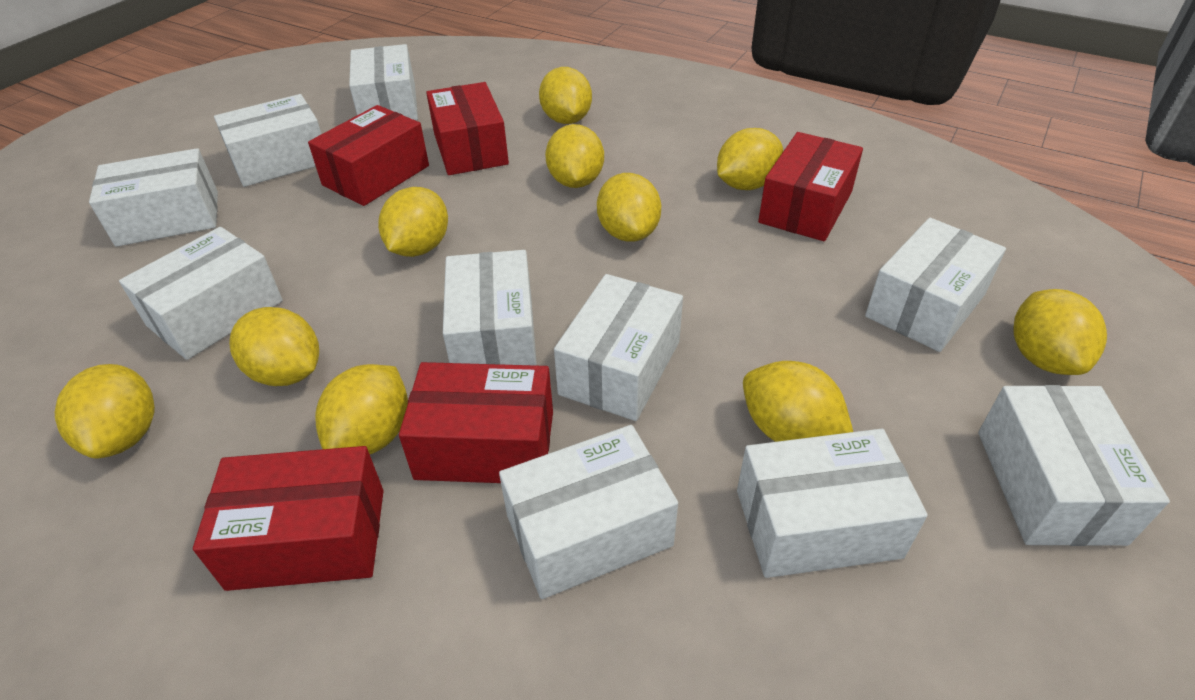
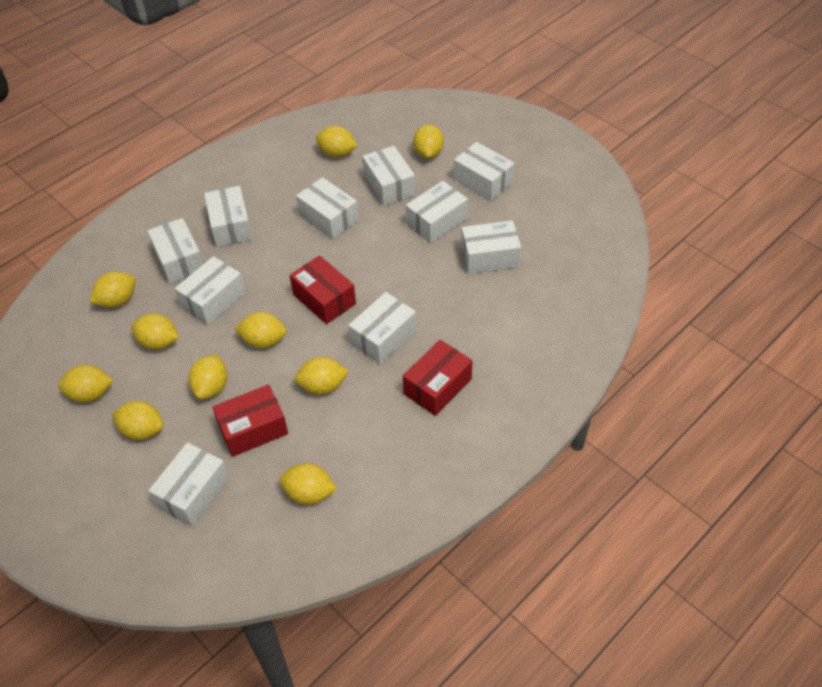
red box: [193,446,384,591] [308,105,429,206] [399,362,553,483] [426,82,509,175] [758,132,863,241] = 5 -> [212,384,288,457] [289,255,356,324] [403,340,472,416] = 3

